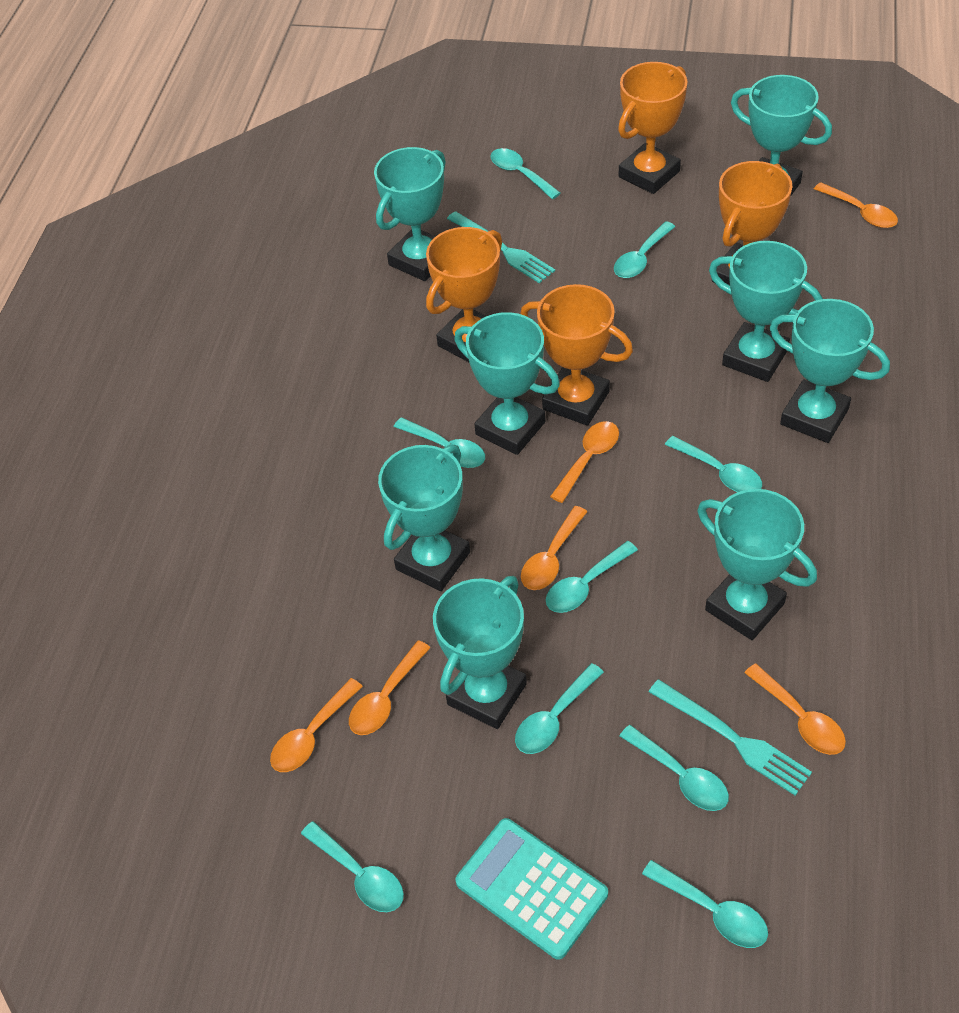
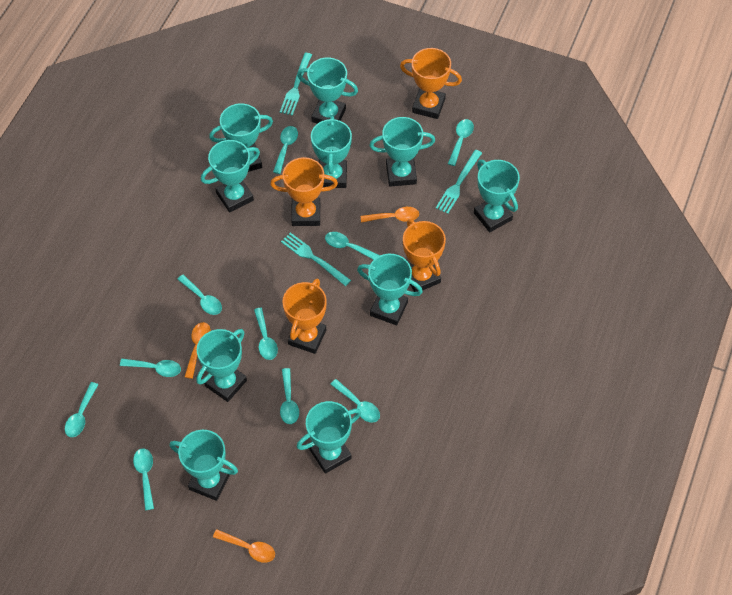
orange spoon: [270,678,363,772] [349,640,431,735] [521,506,587,590] [550,421,619,503] [744,664,846,755] [814,182,898,228] = 6 -> [185,322,211,379] [213,530,275,563] [361,207,419,223] = 3
turquoise calculator: [456,818,608,960] = 1 -> none = 0
turquoise fork: [447,211,555,283] [649,679,812,796] = 2 -> [280,53,312,116] [281,233,351,286] [436,150,482,214] = 3
turquoise spoon: [301,821,404,912] [394,417,485,468] [490,148,561,199] [515,663,604,754] [546,541,638,613] [614,221,676,278] [620,725,729,811] [642,860,768,948] [665,436,762,492] = 9 -> [65,382,99,437] [120,359,181,377] [133,448,154,510] [177,275,222,315] [254,308,278,360] [273,126,298,174] [280,368,299,424] [325,232,380,260] [330,379,380,423] [448,119,474,166] = 10
turquoise trophy: [374,147,446,281] [378,444,470,591] [433,576,527,729] [454,312,560,455] [697,489,817,640] [709,241,823,382] [731,75,832,197] [769,299,890,443] = 8 -> [170,430,238,501] [196,329,247,402] [201,140,260,213] [209,103,273,172] [297,58,358,124] [297,401,361,474] [311,116,352,188] [357,254,423,325] [369,117,435,187] [474,160,520,232] = 10

